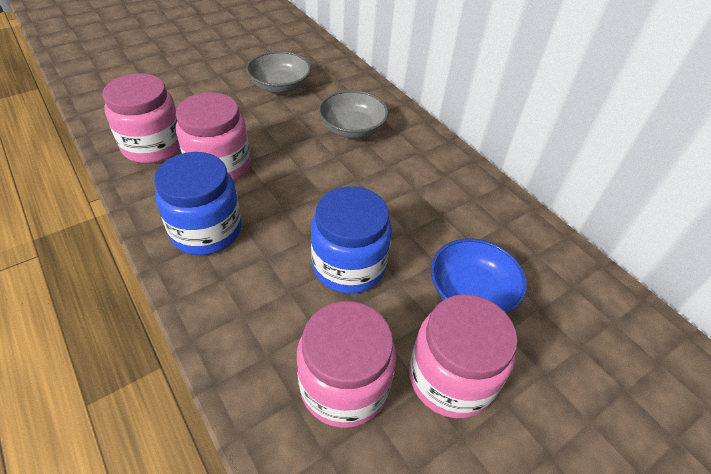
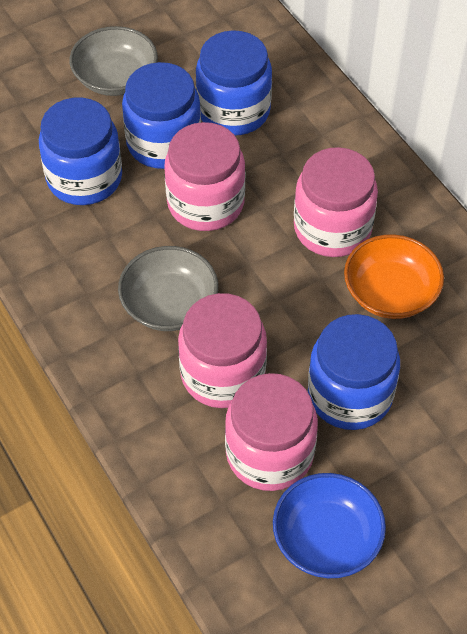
blue jar: [154,152,242,255] [311,186,392,294] = 2 -> [39,98,122,205] [122,62,201,169] [196,30,272,135] [308,314,400,430] = 4
orange bowl: none = 0 -> [344,234,444,319] = 1

